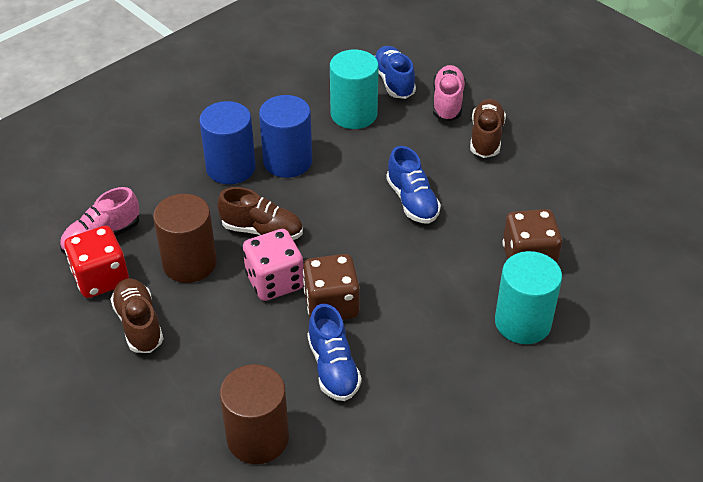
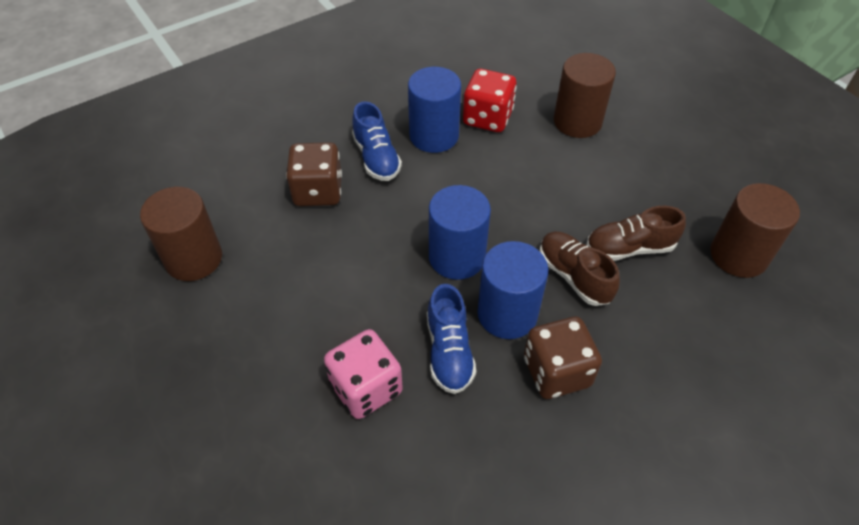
blue cylinder: [199,101,256,184] [259,95,312,178] = 2 -> [408,67,461,153] [429,185,491,280] [477,241,548,339] = 3
blue shoe: [307,304,362,401] [374,46,416,99] [386,146,441,223] = 3 -> [352,101,402,181] [427,284,476,394] = 2
brown cylinder: [153,194,217,283] [220,364,289,464] = 2 -> [140,187,222,281] [554,53,616,138] [710,183,800,278] = 3
brown shoe: [110,278,163,353] [217,187,303,240] [470,99,506,158] = 3 -> [540,232,620,306] [586,206,686,261] = 2
pink shoe: [60,187,139,254] [433,65,466,121] = 2 -> none = 0
turquoise cylinder: [330,50,379,129] [495,251,562,344] = 2 -> none = 0

